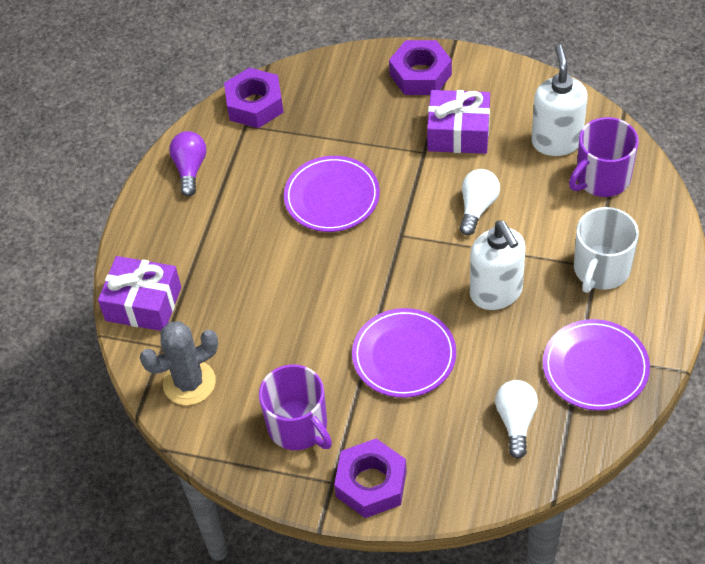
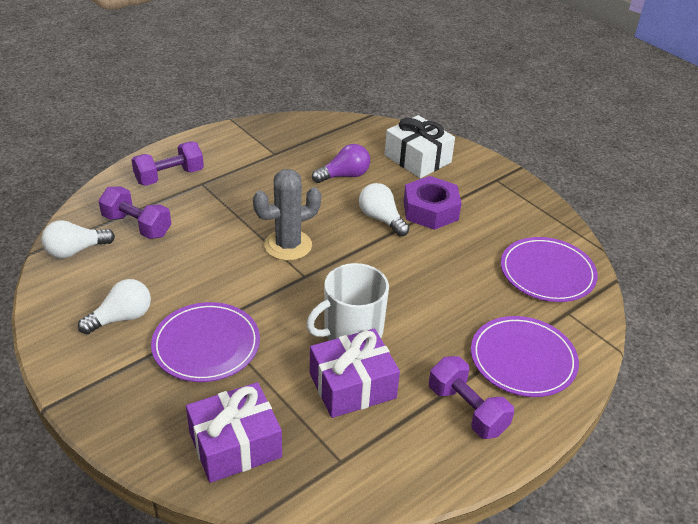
purple dumbbell: none = 0 -> [98,186,171,239] [132,142,204,186] [429,356,514,439] = 3
purple mug: [259,364,332,450] [569,117,639,197] = 2 -> none = 0
purple nut: [224,68,284,128] [334,438,407,518] [389,40,452,95] = 3 -> [404,176,462,230] = 1
white gift: none = 0 -> [384,115,455,178] = 1
white light bulb: [460,169,500,235] [495,380,538,459] = 2 -> [42,220,115,258] [78,279,151,334] [359,183,410,236] = 3
white soap dispenser: [470,221,526,310] [531,45,588,156] = 2 -> none = 0

